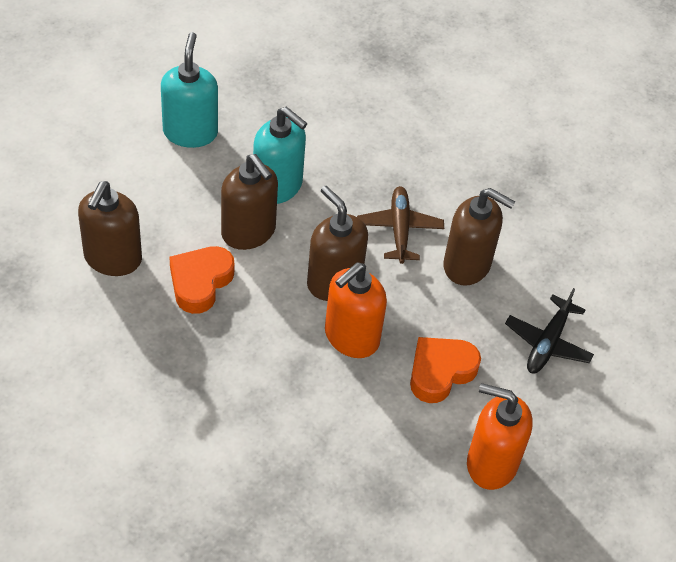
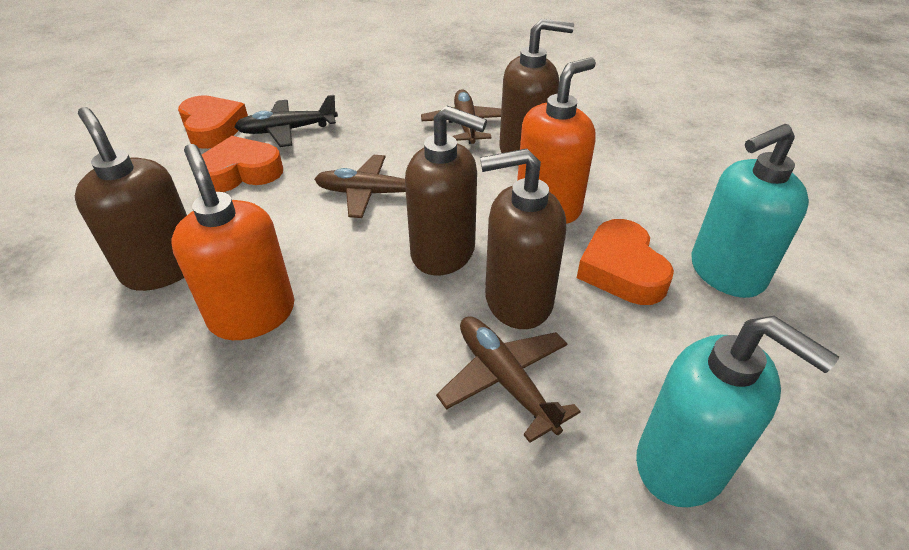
brown plane: [357,186,444,264] = 1 -> [314,155,406,218] [421,89,501,144] [436,316,581,443] = 3
orange heart: [169,246,234,314] [410,337,481,403] = 2 -> [178,95,248,149] [202,136,283,192] [577,219,674,305] = 3

